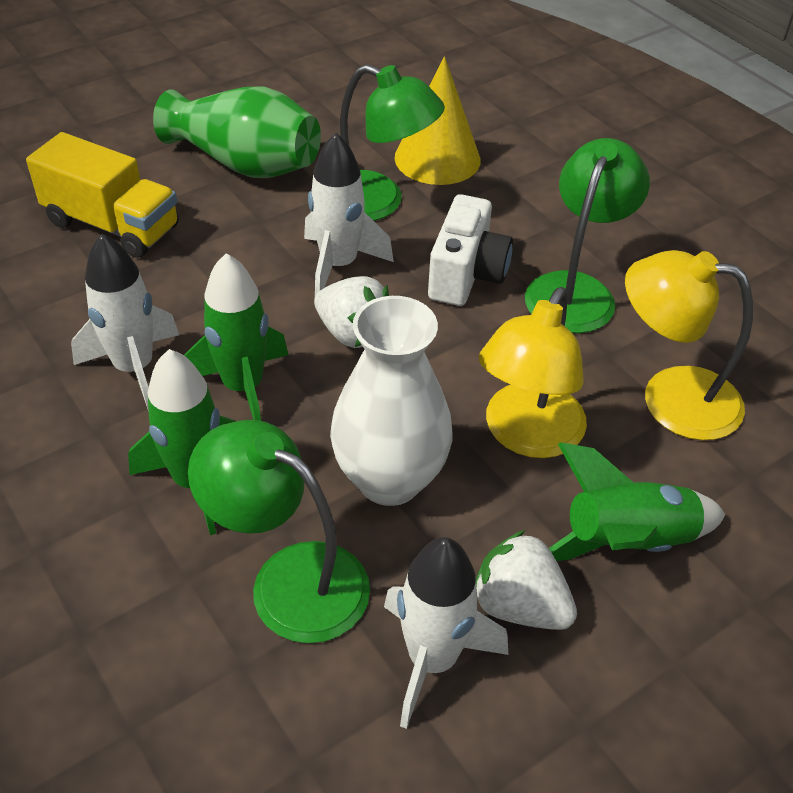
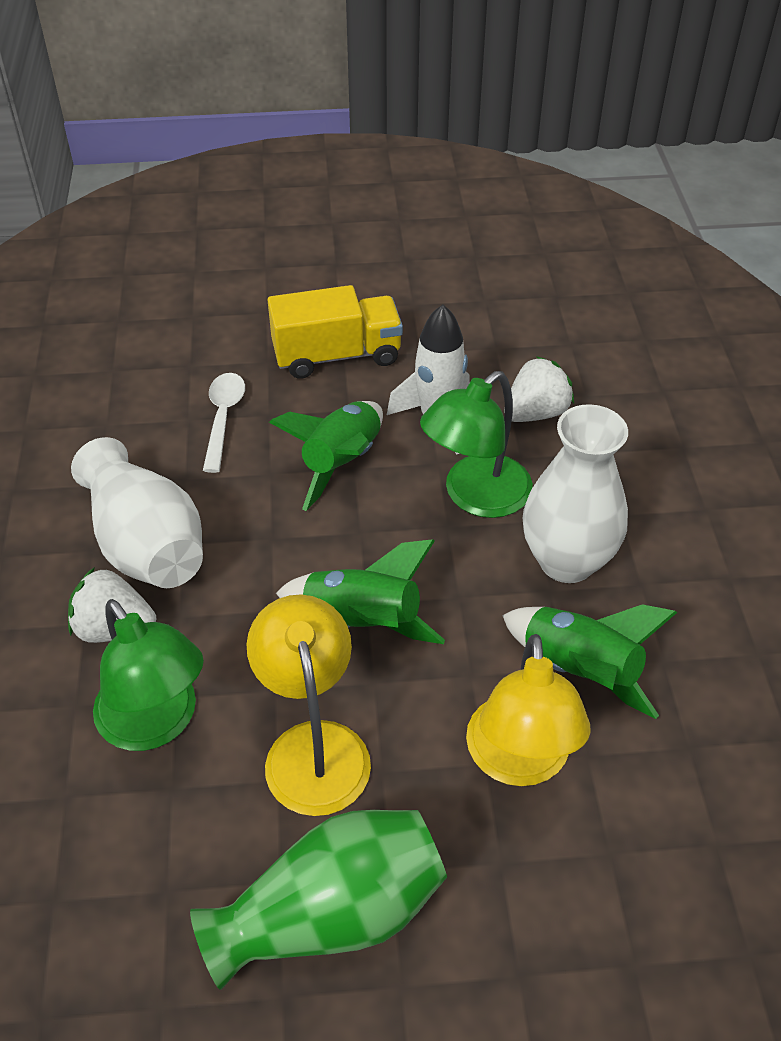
green lamp: [188,420,370,643] [340,64,445,221] [525,138,650,333] = 3 -> [93,599,204,751] [420,371,533,518] = 2
white camera: [428,194,513,306] = 1 -> none = 0
white rocket: [71,234,179,412] [304,133,394,296] [384,537,508,729] = 3 -> [387,304,470,455] = 1
white spoon: none = 0 -> [203,373,245,473] = 1
white vase: [330,296,453,506] = 1 -> [71,437,203,588] [523,404,628,583] = 2
yellow cone: [395,56,481,185] = 1 -> none = 0

